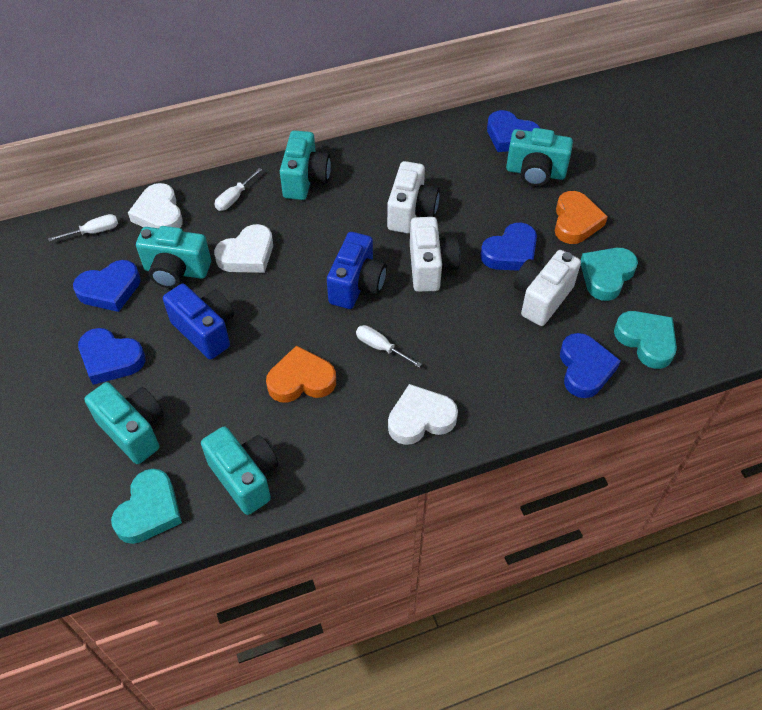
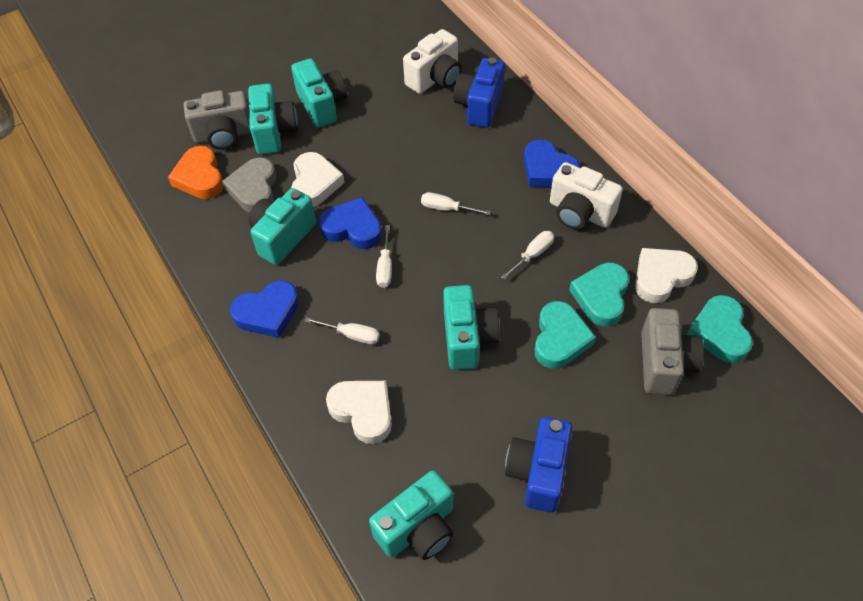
blue heart: [73,260,141,312] [78,328,145,385] [480,223,537,271] [487,110,541,152] [560,333,621,398] = 5 -> [230,280,299,338] [318,197,382,249] [524,140,580,187] = 3
grey camera: none = 0 -> [184,90,251,150] [641,308,704,395] = 2
grey heart: none = 0 -> [222,157,277,213] = 1
orange heart: [266,345,336,403] [555,191,608,244] = 2 -> [168,146,224,199] = 1
white camera: [387,161,440,233] [410,217,460,292] [514,250,581,326] = 3 -> [403,29,462,94] [550,162,623,229] = 2
white screwdriver: [48,214,118,242] [215,168,262,211] [356,325,422,367] = 3 -> [304,317,380,344] [376,225,392,288] [421,192,491,215] [501,231,554,280] = 4

